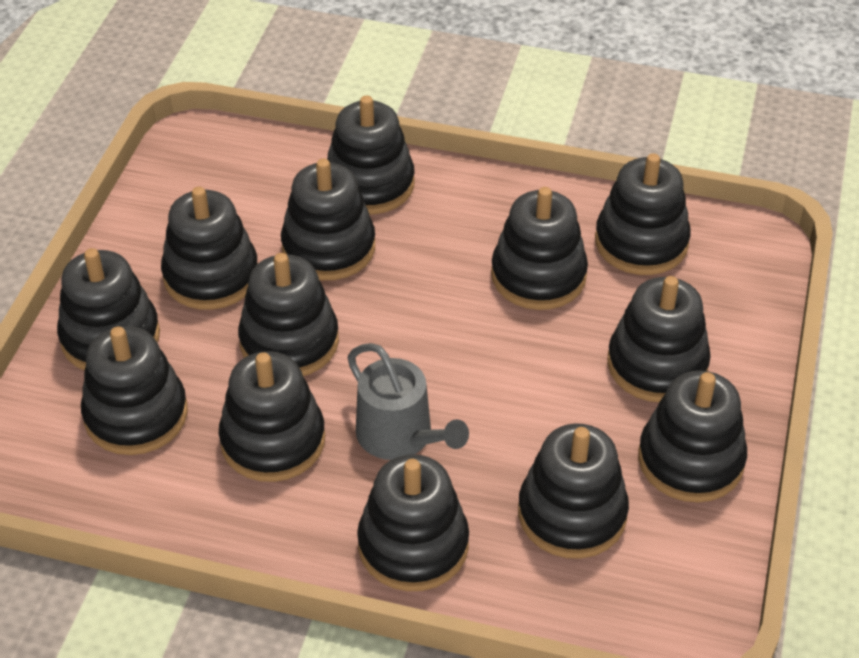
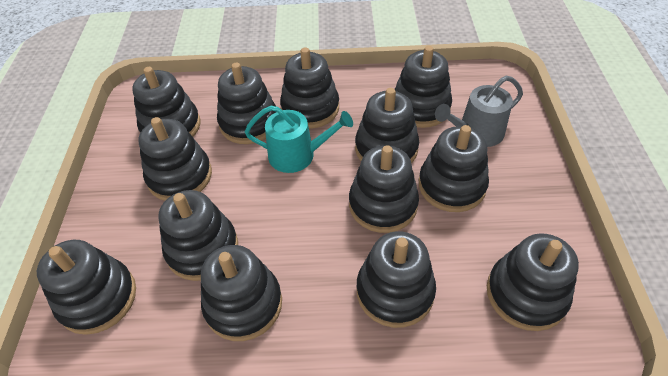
turquoise watering can: none = 0 -> [245,106,353,173] = 1

